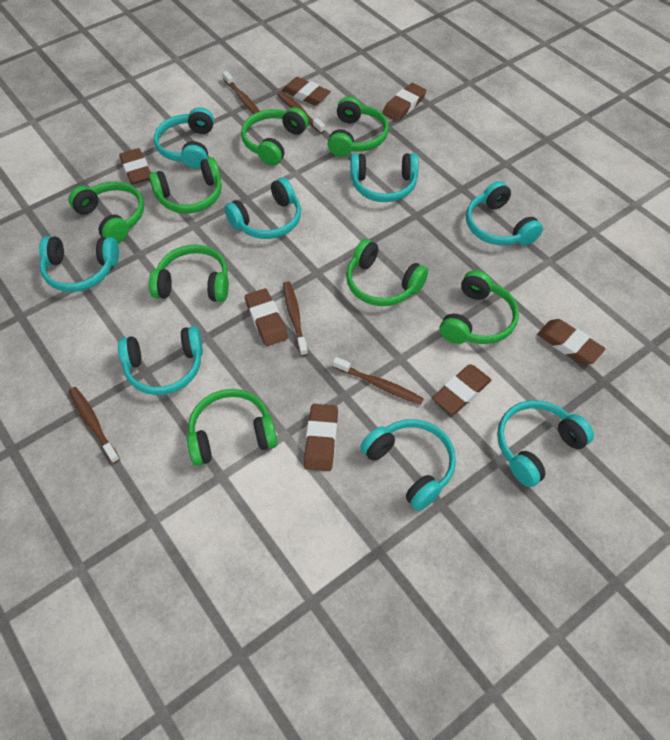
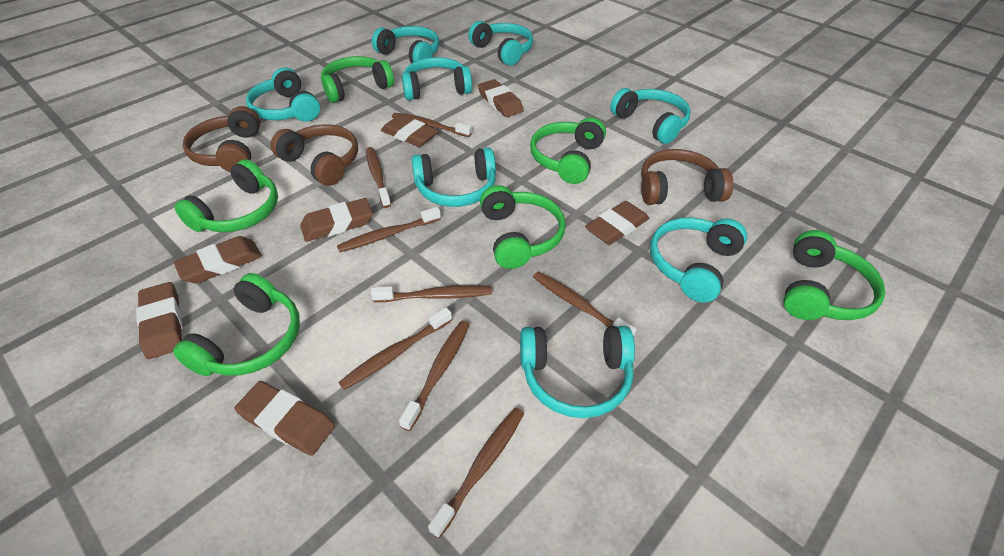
brown headphones: none = 0 -> [183,106,260,172] [271,124,358,186] [641,149,733,205] = 3
brown toothbrush: [69,387,120,464] [222,71,260,114] [277,91,325,134] [283,281,308,356] [333,357,424,405] = 5 -> [337,207,441,252] [338,307,452,390] [366,147,391,208] [371,285,492,302] [392,113,472,137] [399,320,470,431] [428,407,524,538] [533,271,636,337] = 8
green headphones: [69,181,144,243] [149,157,222,213] [149,245,229,302] [187,389,278,466] [241,107,309,166] [328,97,389,157] [346,239,428,306] [440,270,519,344] = 8 -> [173,273,300,376] [174,159,278,232] [321,56,394,103] [480,185,566,269] [530,117,606,184] [783,230,885,320] = 6

